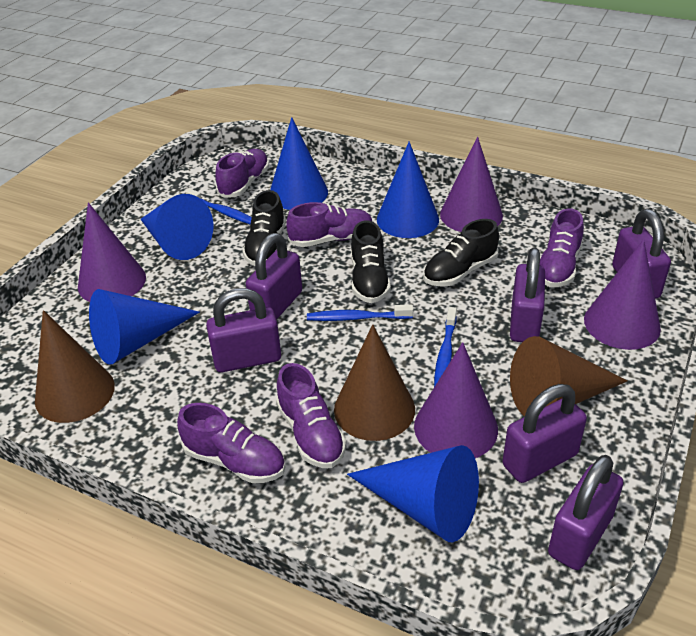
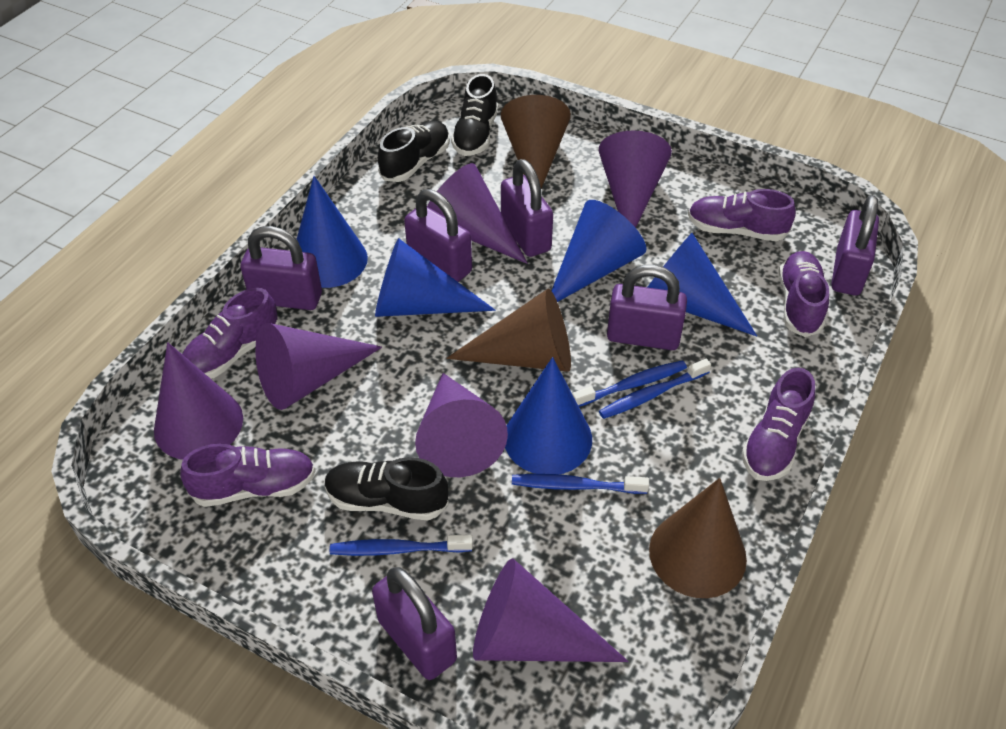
blue toothbrush: [185,188,252,224] [307,305,413,321] [434,307,457,387] = 3 -> [330,535,473,556] [512,474,649,494] [572,360,687,407] [599,359,711,419] = 4
purple cone: [78,202,146,302] [414,342,498,458] [440,137,503,232] [584,240,661,350] = 4 -> [154,342,243,460] [255,323,382,410] [415,373,508,477] [427,163,528,264] [473,559,628,662] [598,130,672,228] = 6

